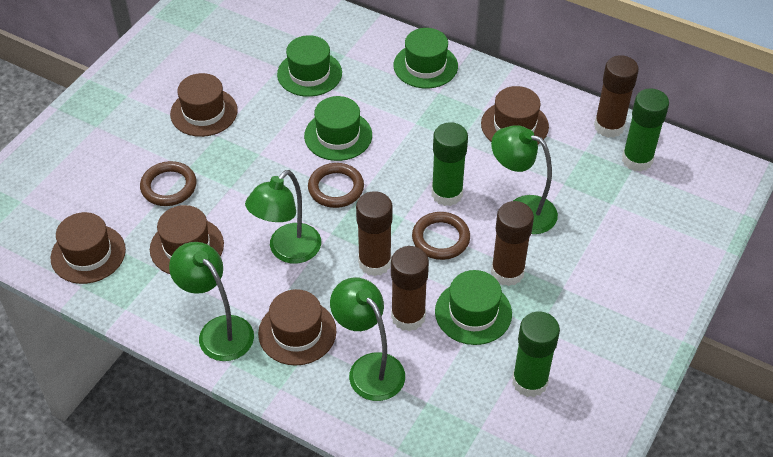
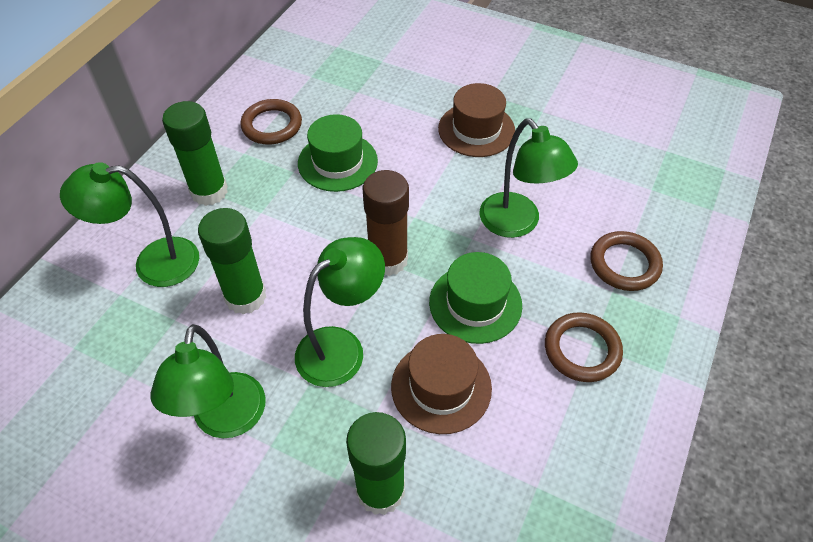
brown glue stick: [356,191,392,276] [391,246,429,331] [491,201,534,286] [594,55,639,138] = 4 -> [363,170,409,276] = 1
brown hat: [51,212,126,284] [150,205,224,274] [170,73,238,137] [258,289,336,366] [481,86,549,144] = 5 -> [391,334,492,434] [438,83,515,157] = 2
green hat: [277,35,342,97] [304,96,372,161] [394,28,458,88] [435,270,512,345] = 4 -> [298,114,378,192] [429,252,522,344] = 2

